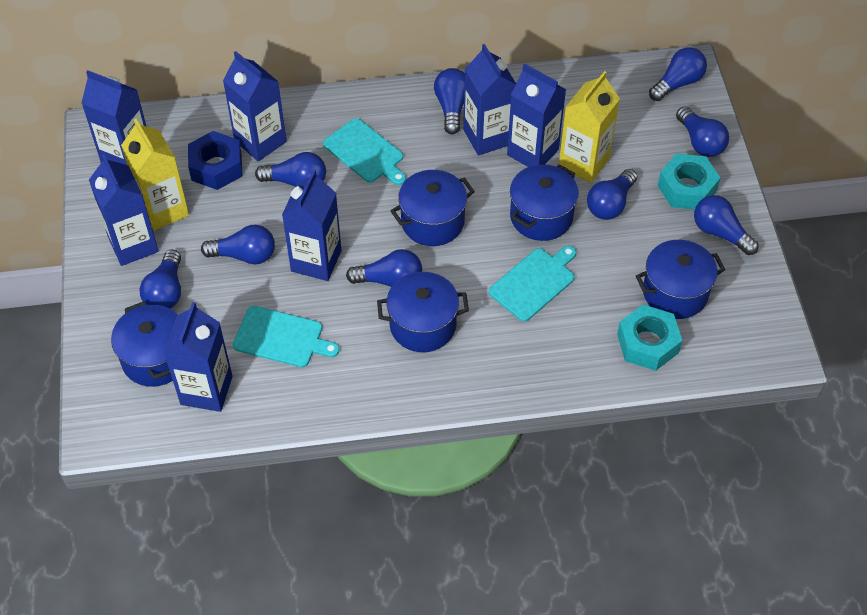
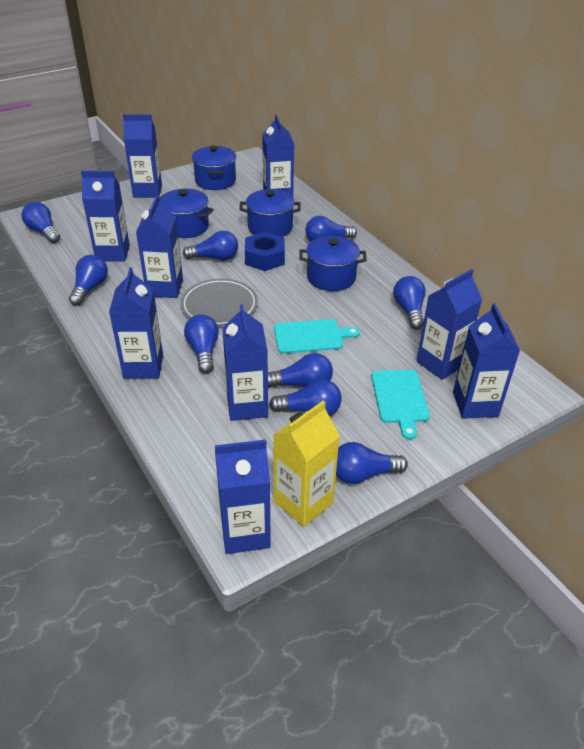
blue carton: [81,70,146,165] [89,154,159,266] [164,302,233,412] [223,51,287,161] [282,170,342,281] [463,44,516,155] [507,64,566,167] = 7 -> [81,171,130,262] [109,267,163,379] [123,114,162,198] [136,195,183,298] [215,440,271,554] [222,304,268,421] [262,115,294,197] [417,269,482,380] [453,303,520,419] = 9
blue pot: [111,301,177,387] [377,272,469,352] [391,170,475,246] [510,164,579,241] [636,240,726,319] = 5 -> [159,189,214,238] [192,146,236,190] [239,189,301,237] [299,236,367,291] = 4
grey plate: none = 0 -> [181,278,258,326] = 1
turquoise cutting board: [233,306,339,367] [323,118,406,185] [489,245,576,322] = 3 -> [274,319,360,354] [371,370,430,439] = 2
turquoise nut: [617,305,682,371] [658,153,720,210] = 2 -> none = 0
yellow carton: [121,119,189,231] [559,71,620,183] = 2 -> [273,401,340,527] = 1

